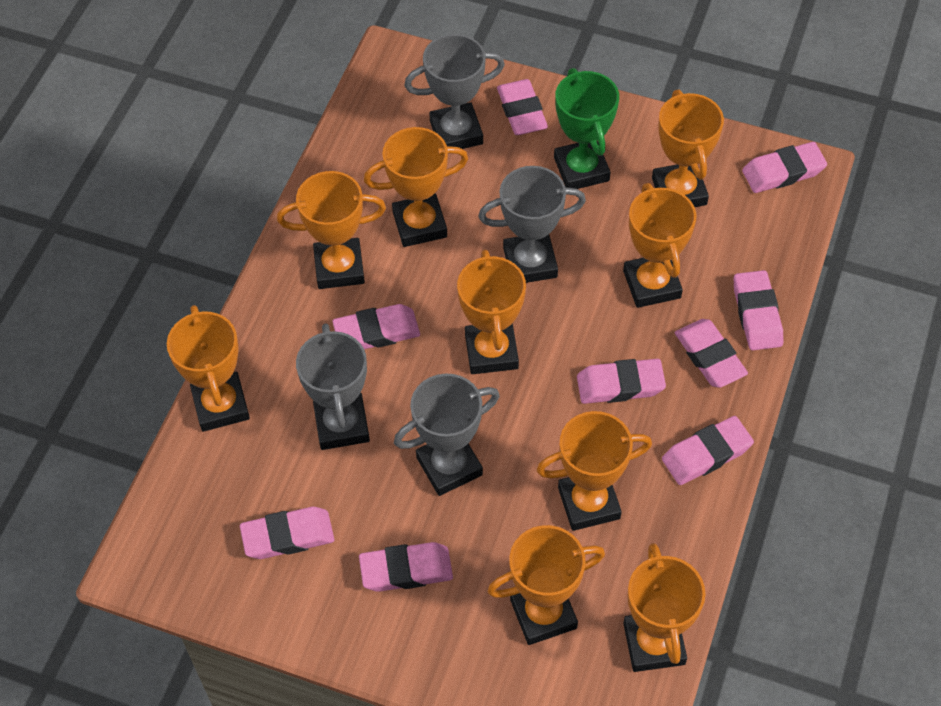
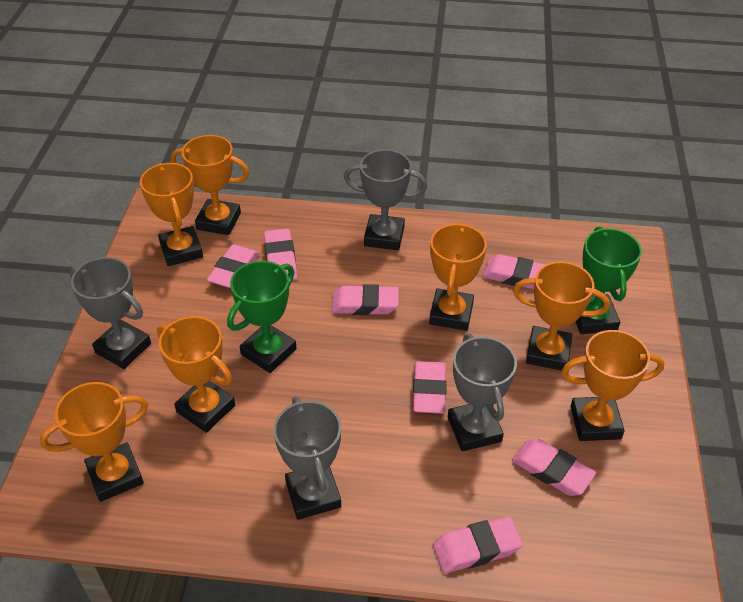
green trophy: [554,68,619,189] = 1 -> [227,261,297,373] [575,226,642,334] = 2
orange trophy: [167,305,250,432] [277,171,386,289] [364,127,468,247] [457,249,526,374] [487,525,605,645] [536,411,652,531] [623,183,696,308] [623,543,706,672] [652,90,724,207] = 9 -> [40,382,148,502] [140,163,203,266] [157,316,235,433] [171,135,249,235] [429,222,487,331] [513,261,610,371] [561,330,664,441] = 7
pink eraser: [240,507,334,559] [332,304,420,349] [359,542,453,592] [497,79,548,135] [577,359,666,404] [662,416,754,485] [675,319,748,388] [734,270,783,350] [742,142,827,193] = 9 -> [207,244,260,288] [264,228,297,281] [332,284,399,315] [413,361,447,414] [433,517,523,573] [483,254,546,289] [512,438,596,496] = 7

